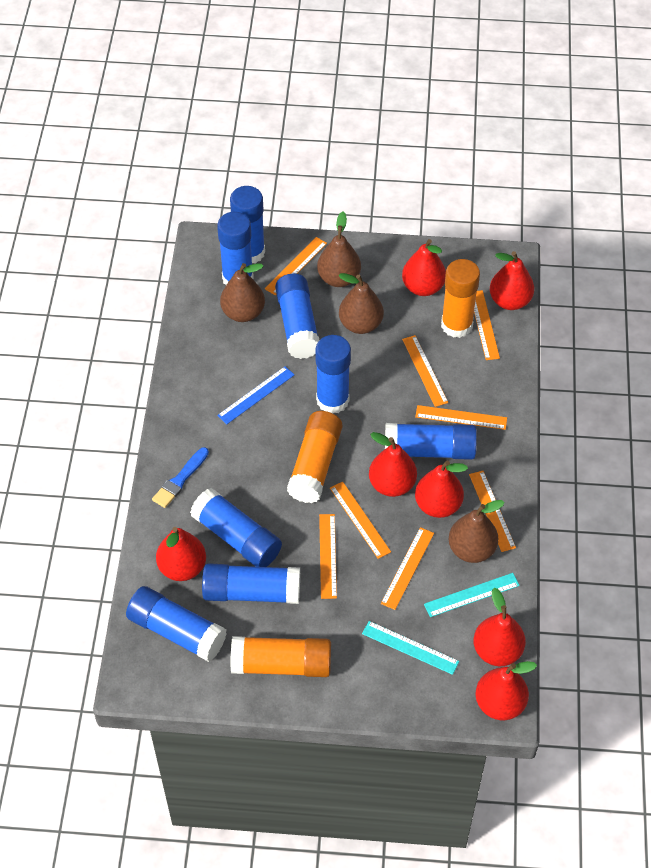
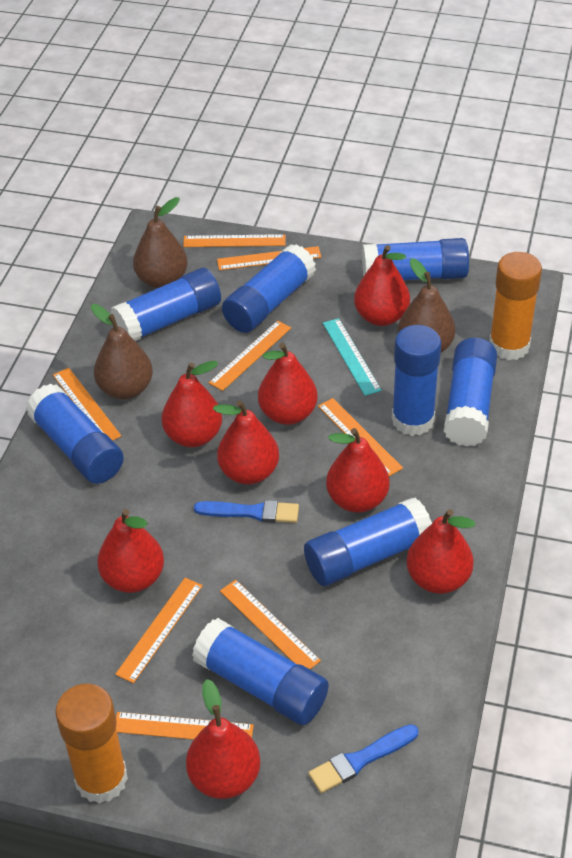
blue brush: [152,447,209,508] = 1 -> [194,500,299,523] [308,724,419,793] = 2
blue ruler: [217,366,294,424] = 1 -> none = 0
brown pear: [220,263,265,322] [317,212,361,287] [338,273,384,334] [448,500,505,563] = 4 -> [91,304,153,400] [133,197,188,288] [398,258,455,353] = 3
orange glue stick: [230,636,331,677] [287,411,342,503] [441,259,480,338] = 3 -> [55,684,128,804] [489,252,542,360] = 2
red pear: [156,527,206,581] [369,432,417,497] [402,239,446,296] [415,460,468,518] [473,588,526,666] [475,661,537,720] [490,251,534,310] = 7 -> [97,509,164,593] [162,361,222,447] [186,679,260,799] [213,400,279,485] [258,343,318,425] [326,428,390,512] [354,245,410,326] [406,509,475,594] = 8
turquoise ruler: [362,621,459,675] [424,573,520,617] = 2 -> [323,318,382,396] = 1

